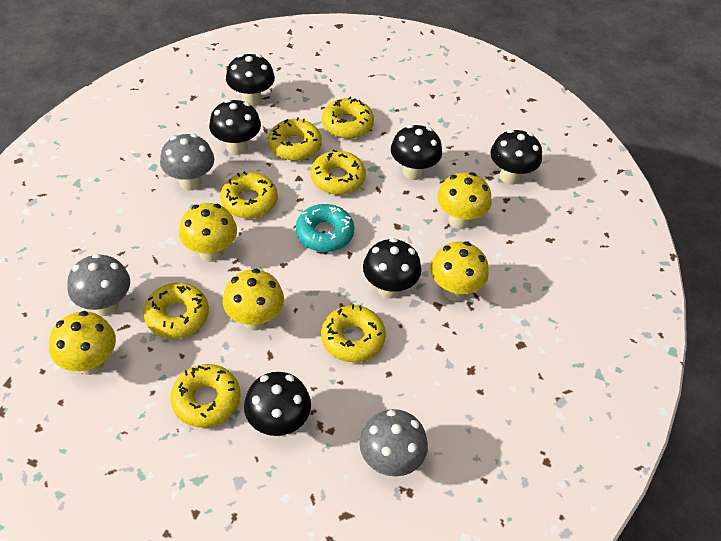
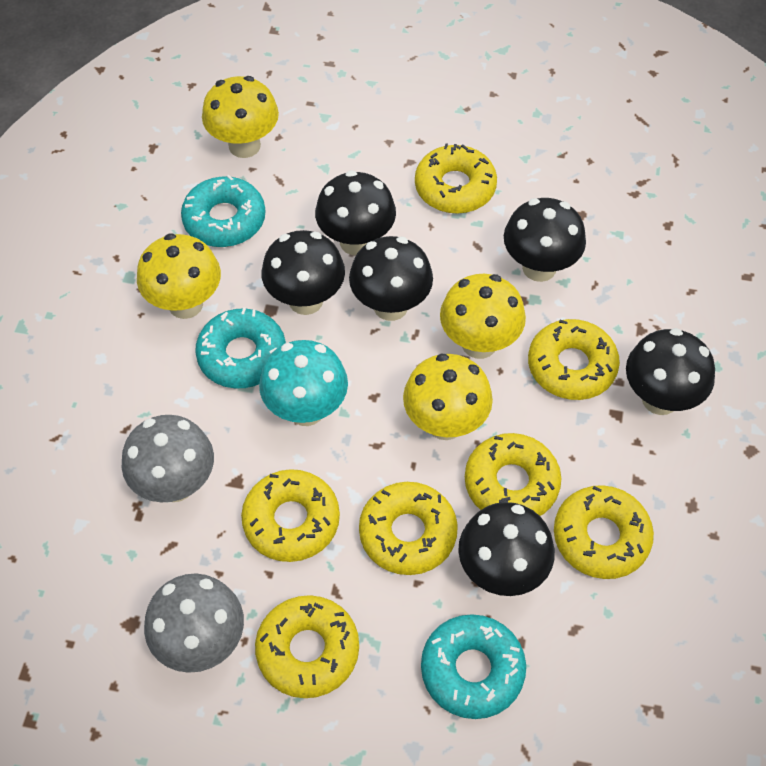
grey mushroom: [67,254,130,316] [160,134,214,191] [359,409,428,476] = 3 -> [121,415,214,502] [144,574,244,673] = 2
turquoise donut: [296,204,354,252] = 1 -> [181,175,266,247] [195,307,286,388] [421,614,526,719] = 3
turquoise mushroom: none = 0 -> [259,340,348,426] = 1
yellow mushroom: [49,311,116,375] [179,203,237,262] [223,269,284,331] [431,241,489,301] [437,172,492,229] = 5 -> [137,233,221,319] [202,76,279,158] [403,354,493,440] [440,274,526,359] = 4

